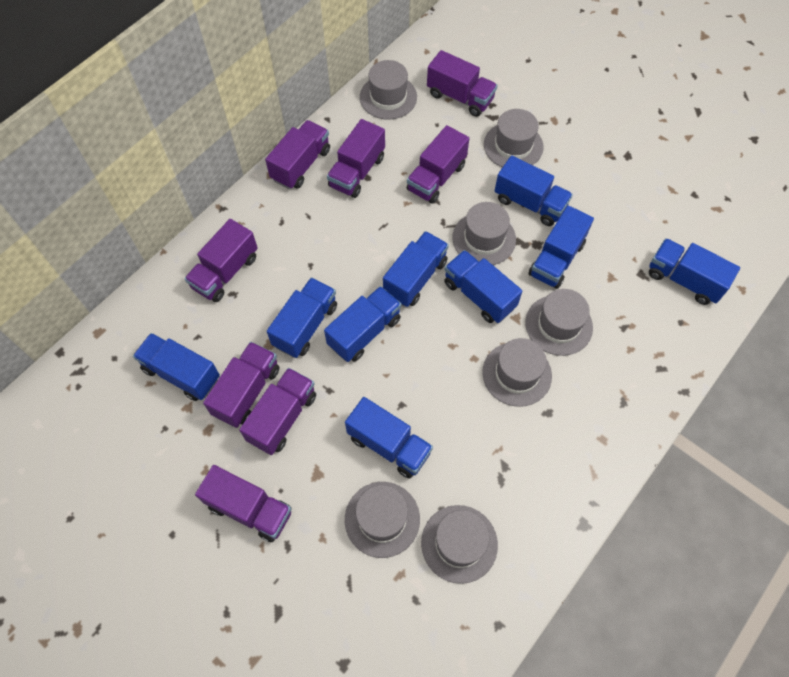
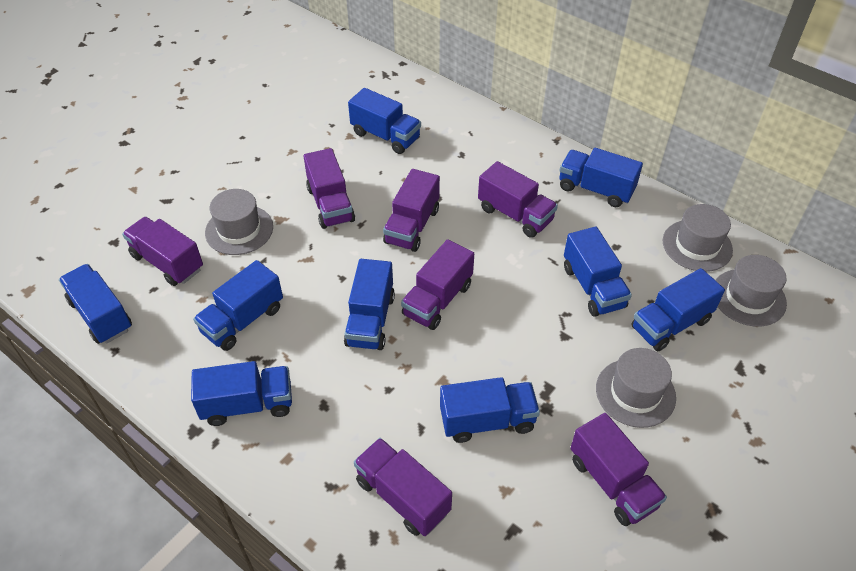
grey hat: [345,482,420,558] [360,60,417,120] [421,505,498,584] [453,202,516,265] [482,338,552,407] [484,109,543,167] [525,289,593,356] = 7 -> [205,189,273,255] [596,348,676,428] [663,204,733,272] [715,255,787,327] = 4
purple truck: [184,219,258,302] [195,465,291,542] [203,342,280,428] [239,368,316,455] [265,120,330,189] [327,119,385,198] [407,125,469,204] [427,50,498,117] = 8 -> [122,217,203,286] [304,148,355,229] [354,438,452,536] [383,169,440,252] [401,239,474,330] [478,161,558,238] [571,413,667,526] = 7

